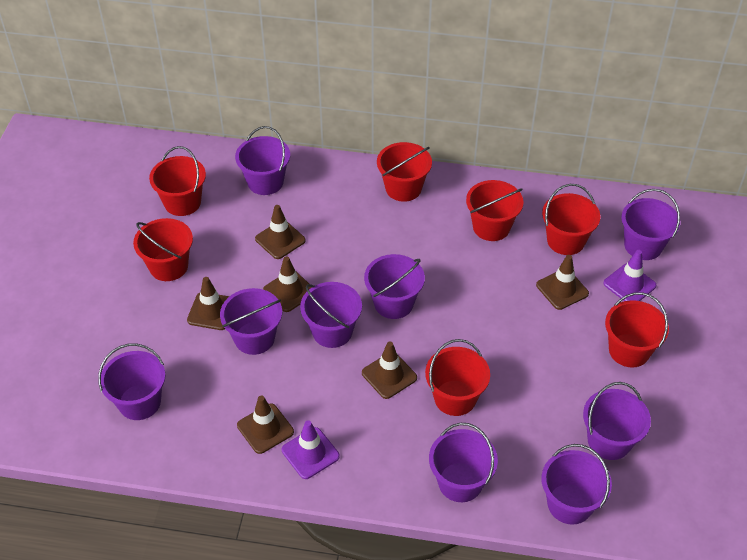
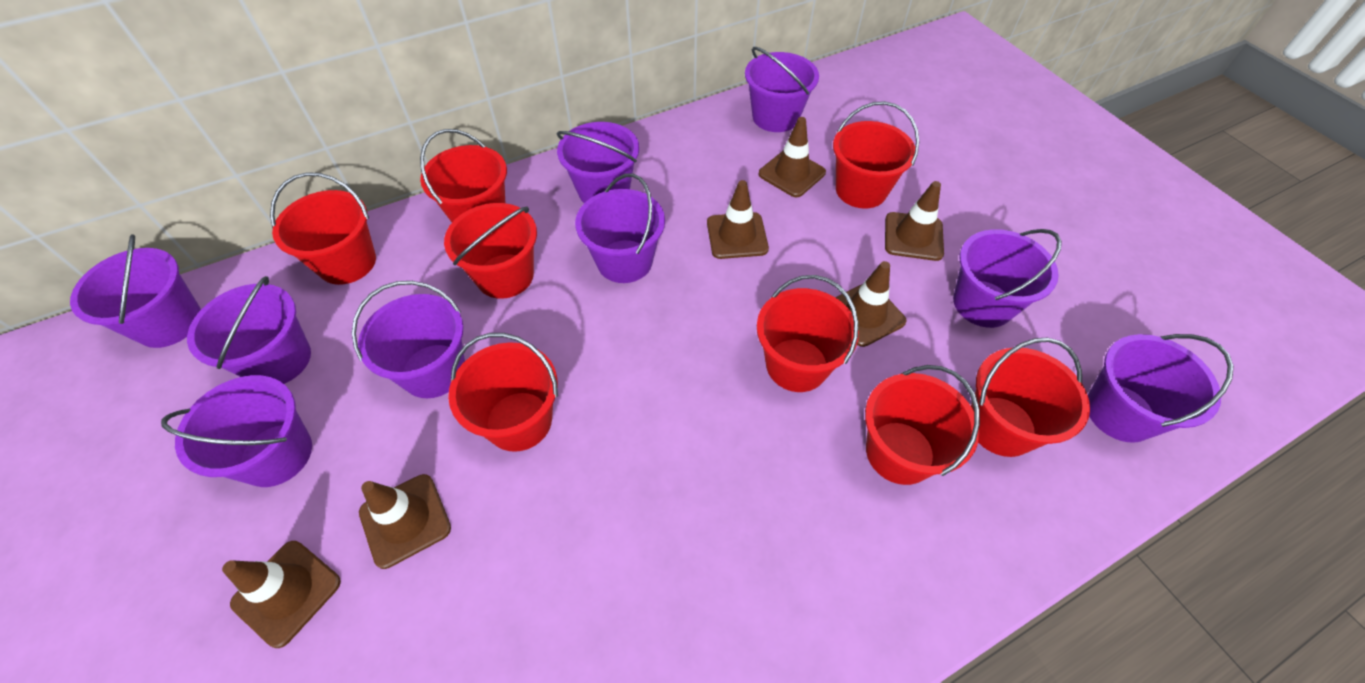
purple traffic cone: [282,420,340,479] [603,250,657,301] = 2 -> none = 0
red bucket: [133,218,193,281] [149,146,206,216] [377,142,432,202] [425,339,490,416] [466,180,524,241] [542,184,600,255] [605,292,669,367] = 7 -> [270,172,376,285] [420,129,507,222] [444,203,537,299] [448,333,558,452] [757,275,859,392] [833,101,919,208] [865,365,980,485] [971,338,1090,457] = 8

